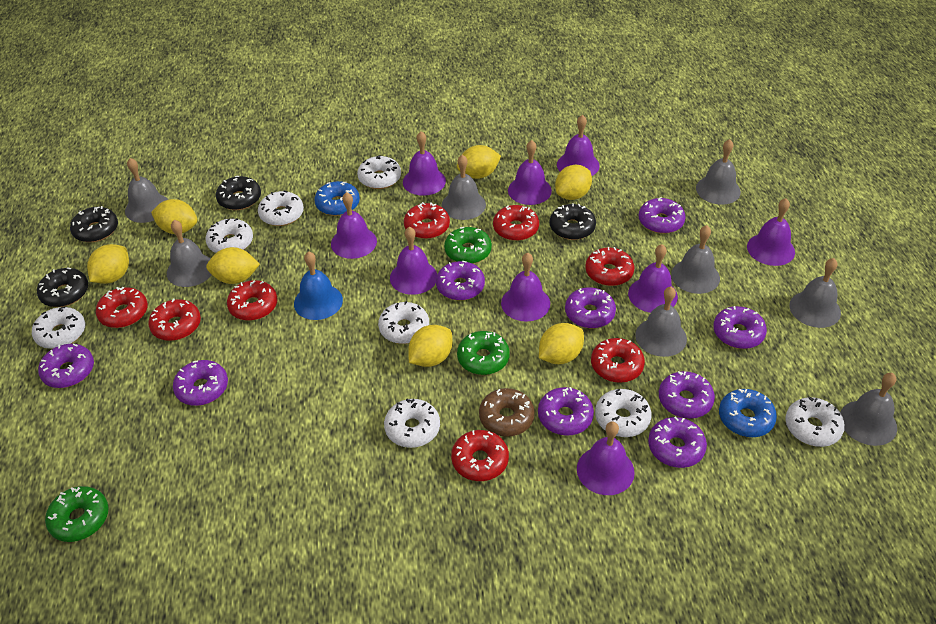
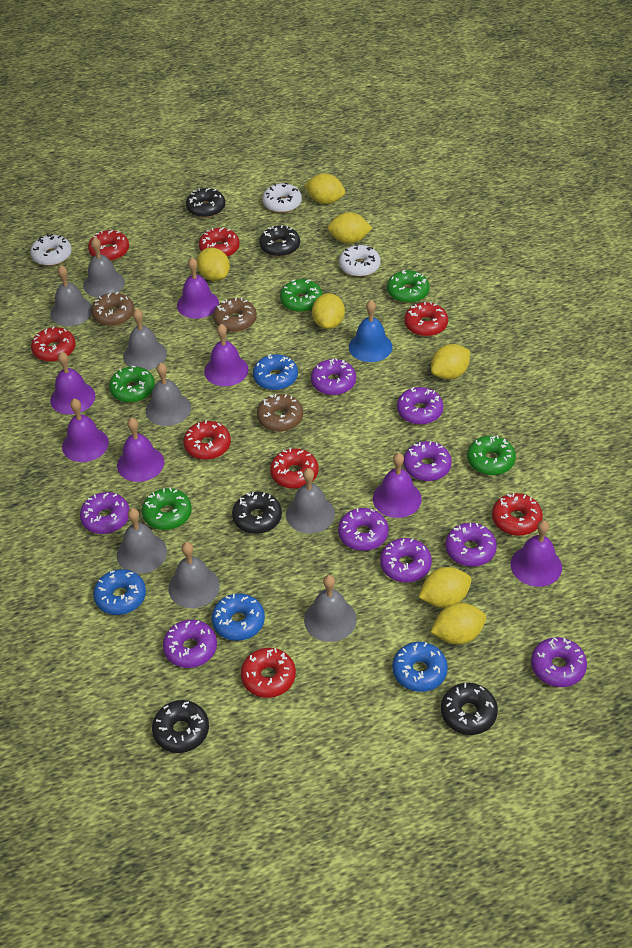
black donut: [37,267,88,307] [70,206,118,242] [216,176,261,210] [550,203,596,240] = 4 -> [152,700,209,753] [186,188,225,218] [232,492,282,534] [259,225,300,257] [441,683,498,735] = 5
blue donut: [314,181,360,216] [719,389,777,437] = 2 -> [93,569,146,615] [212,593,265,641] [253,354,298,390] [392,642,448,692] = 4
brown donut: [479,388,535,437] = 1 -> [91,292,134,326] [213,298,257,332] [257,394,303,432] = 3
green donut: [45,486,109,542] [444,227,492,264] [457,331,510,375] = 3 -> [109,366,155,403] [142,488,192,530] [280,279,323,312] [387,269,430,303] [467,435,516,475] = 5
purple bell: [331,192,377,259] [390,227,437,295] [403,131,446,196] [501,253,550,322] [508,140,552,205] [557,115,600,176] [577,422,635,495] [628,244,678,313] [747,198,795,266] = 9 -> [50,352,95,414] [62,399,109,462] [117,418,164,482] [177,258,219,319] [204,324,249,386] [373,453,422,518] [511,520,562,587] = 7
white donut: [32,306,85,349] [205,218,253,253] [258,191,304,226] [357,155,401,189] [378,301,429,344] [384,399,440,448] [595,389,652,437] [785,397,845,447] = 8 -> [30,234,72,266] [262,183,302,213] [339,244,381,277] = 3

